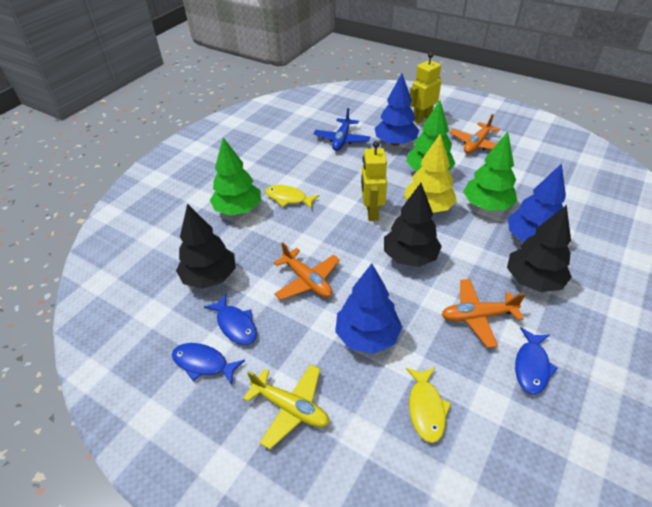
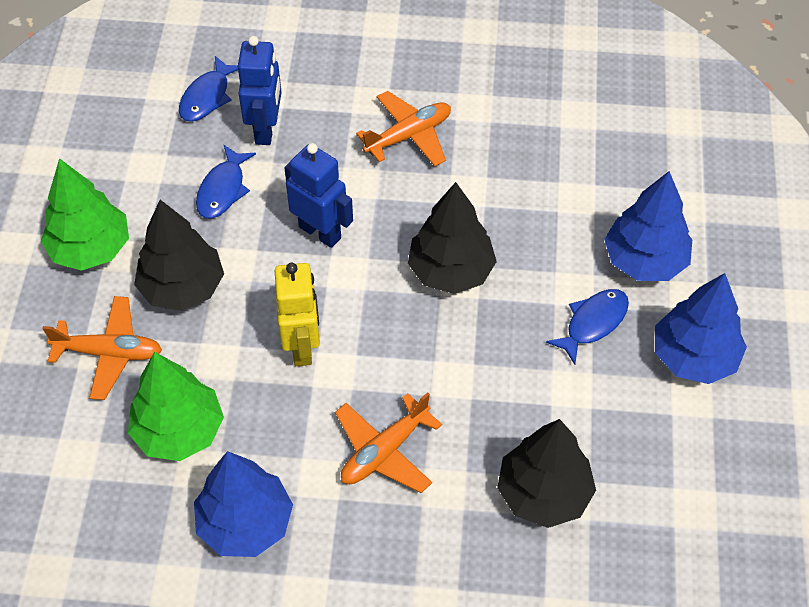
blue plane: [313,108,370,151] = 1 -> none = 0
blue robot: none = 0 -> [238,36,282,145] [285,143,353,248] = 2
green tree: [210,137,261,216] [406,100,455,171] [463,132,517,211] = 3 -> [41,158,129,271] [128,352,224,461] = 2
yellow fish: [265,185,320,209] [406,367,451,443] = 2 -> none = 0
yellow plane: [243,364,329,449] = 1 -> none = 0
yellow robot: [361,141,387,221] [410,52,441,124] = 2 -> [274,263,320,366] = 1
yellow tree: [404,134,457,213] = 1 -> none = 0

